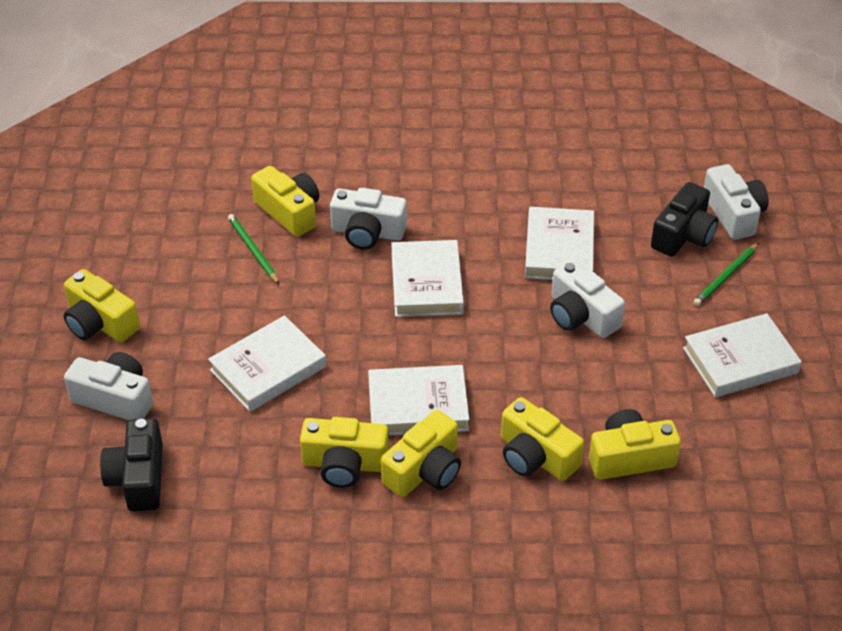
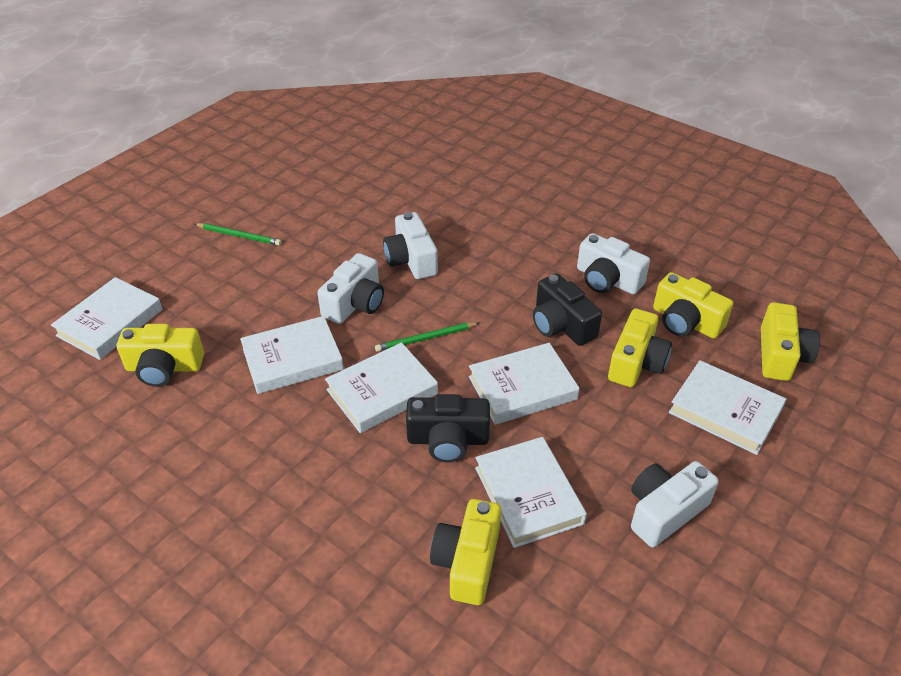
white book: [208,315,326,412] [368,365,469,436] [391,240,464,317] [525,207,594,280] [683,313,802,397] = 5 -> [51,277,162,360] [240,316,344,394] [325,342,438,433] [469,343,580,425] [475,437,587,548] [669,360,787,455] = 6
yellow camera: [64,269,140,342] [251,166,319,237] [300,417,389,488] [381,410,461,497] [501,397,584,481] [589,409,681,480] = 6 -> [117,324,204,387] [430,499,501,605] [608,308,672,387] [653,272,733,338] [761,302,820,381] = 5

